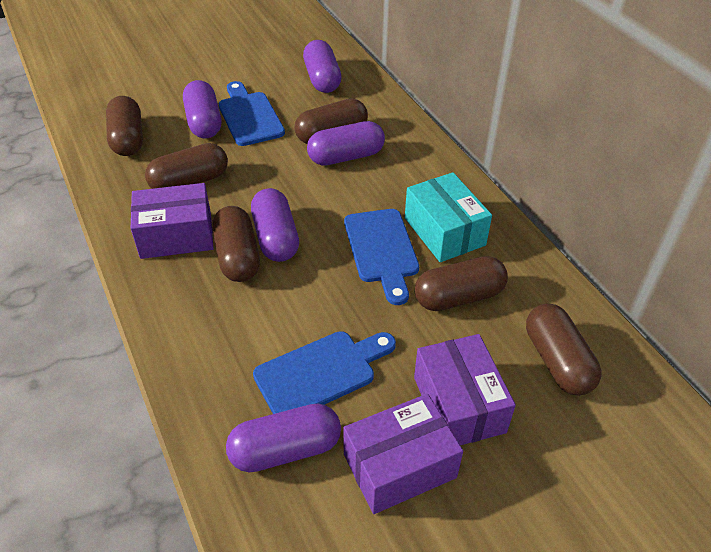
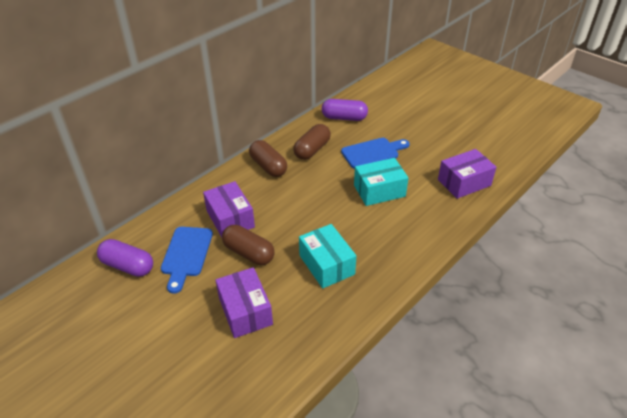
blue cutting board: [219,81,285,146] [253,331,396,414] [344,209,419,305] = 3 -> [161,227,213,294] [341,138,410,169] = 2
brown capsule: [106,96,143,156] [145,143,228,189] [212,206,260,282] [295,98,368,144] [415,256,508,311] [526,304,602,396] = 6 -> [222,225,275,265] [249,140,287,177] [293,124,331,160] = 3
purple capsule: [183,80,221,138] [226,404,341,472] [251,188,299,262] [303,40,342,93] [307,121,385,166] = 5 -> [97,239,153,277] [322,99,368,121] = 2
turquoise box: [405,172,492,262] = 1 -> [299,224,356,289] [354,158,408,206] = 2

